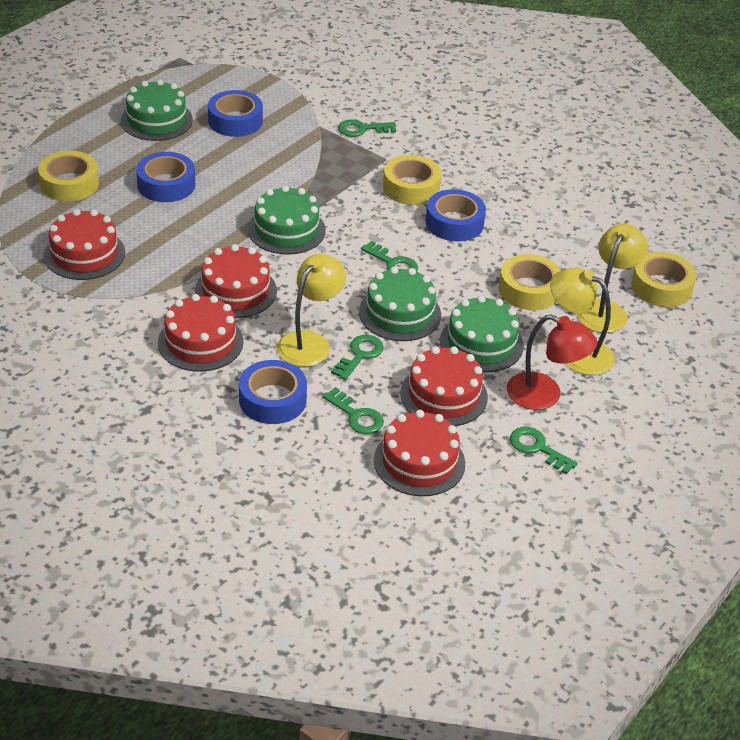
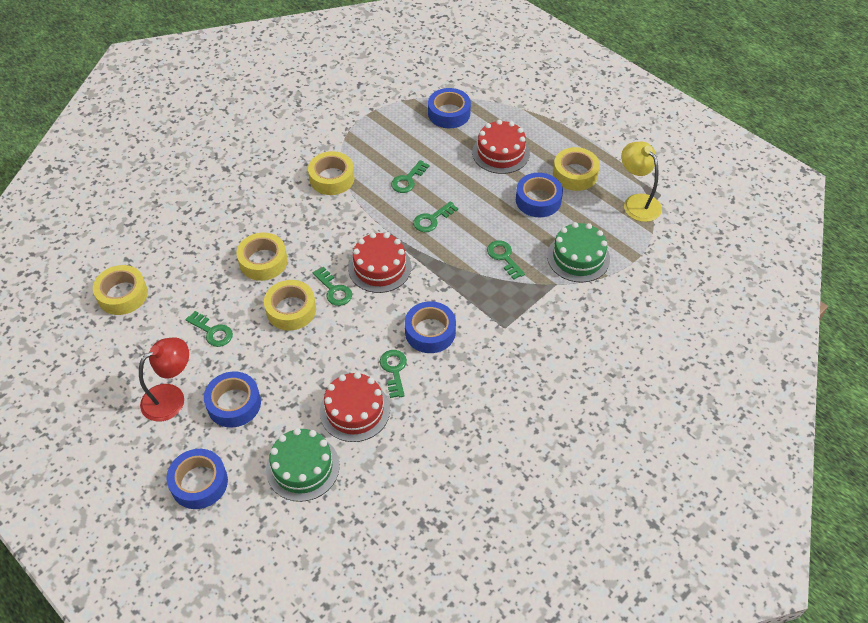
blue tape: [136,152,195,202] [208,90,263,137] [239,360,307,424] [426,189,486,241] = 4 -> [166,449,228,509] [204,371,261,428] [405,301,456,353] [428,88,471,128] [516,173,563,217] = 5
green cake: [121,79,193,141] [248,185,326,255] [359,267,441,341] [440,295,524,372] = 4 -> [266,428,340,502] [547,222,610,283] = 2
green key: [322,387,384,434] [331,335,384,380] [338,119,396,137] [361,241,418,272] [510,427,578,474] = 5 -> [185,311,233,347] [313,266,352,306] [380,350,407,398] [391,160,430,193] [413,201,458,232] [487,240,525,280] = 6
red cake: [44,209,125,280] [158,294,244,372] [195,244,277,318] [374,410,465,496] [401,346,488,426] = 5 -> [320,372,390,442] [348,232,411,293] [472,120,530,174] = 3
yellow lamp: [277,254,346,367] [550,268,615,375] [577,224,648,333] = 3 -> [621,141,662,222] = 1
yellow tape: [38,151,99,202] [383,155,441,205] [499,254,561,310] [631,252,697,307] = 4 -> [93,265,148,315] [237,232,287,281] [264,280,316,331] [308,151,354,195] [553,147,600,191] = 5

